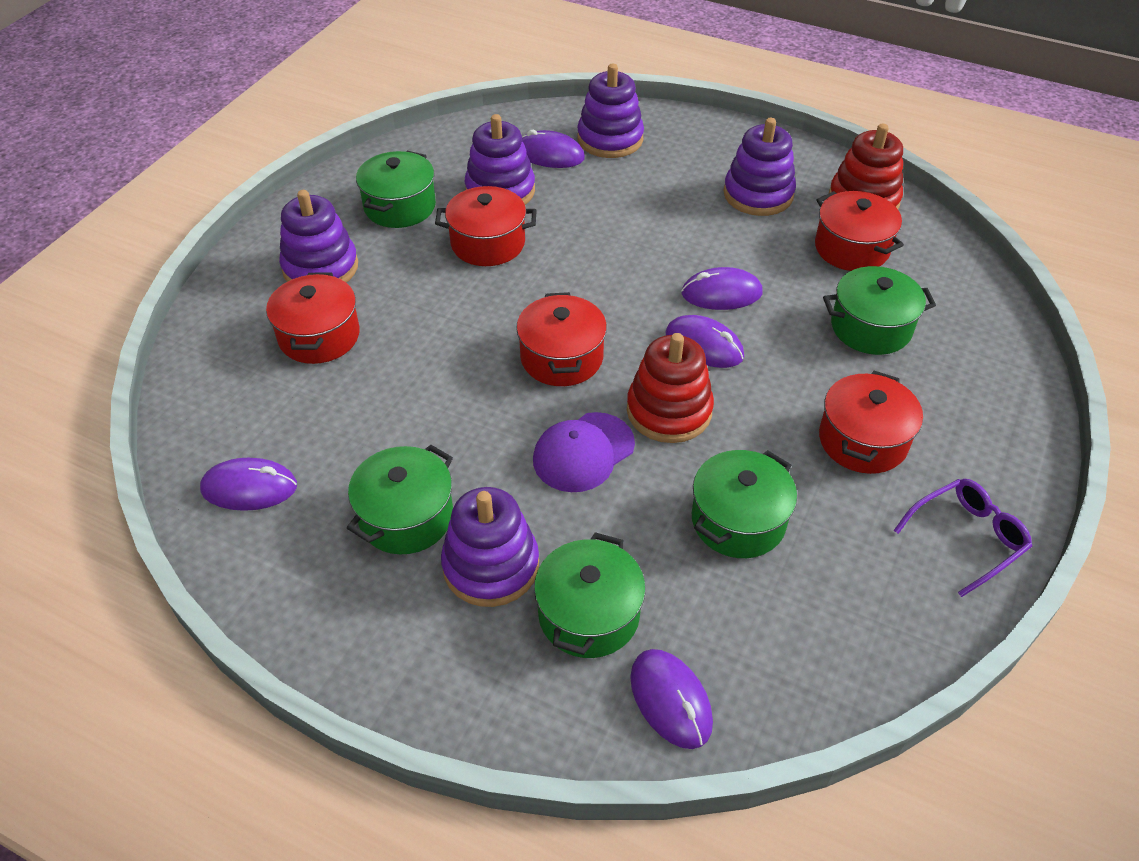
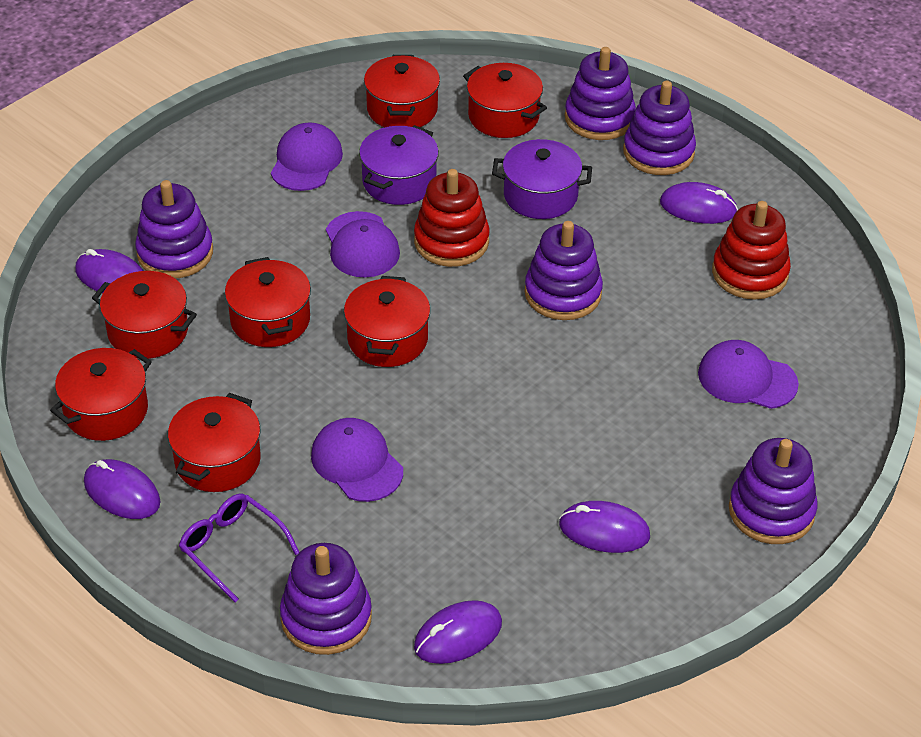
green pot: [347,445,453,555] [356,151,436,228] [534,532,646,658] [692,450,797,558] [823,266,936,355] = 5 -> none = 0
purple cap: [533,412,635,492] = 1 -> [271,122,343,191] [311,418,403,502] [326,211,400,278] [698,340,799,409] = 4
purple pot: none = 0 -> [359,125,439,205] [492,139,592,219] = 2
purple stacking toy: [279,190,358,283] [441,487,539,607] [465,114,535,205] [577,64,644,158] [724,118,796,216] = 5 -> [135,180,213,278] [280,543,372,655] [524,221,603,320] [565,47,636,140] [623,81,696,175] [729,438,817,544] = 6
red pot: [266,272,360,364] [435,186,537,266] [516,292,607,386] [815,191,904,271] [819,371,923,474] = 5 -> [50,348,152,441] [92,271,197,359] [168,393,261,492] [225,257,311,347] [344,276,430,367] [364,55,440,127] [463,63,547,138] = 7

